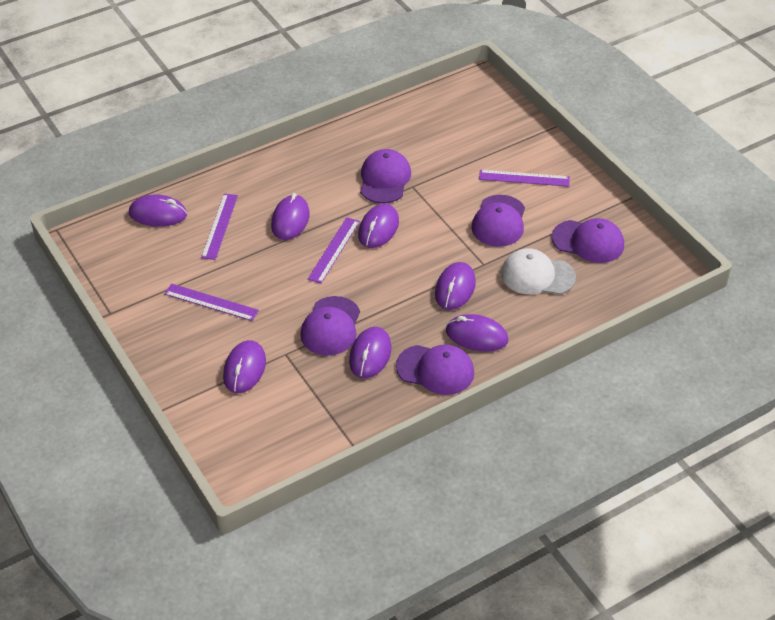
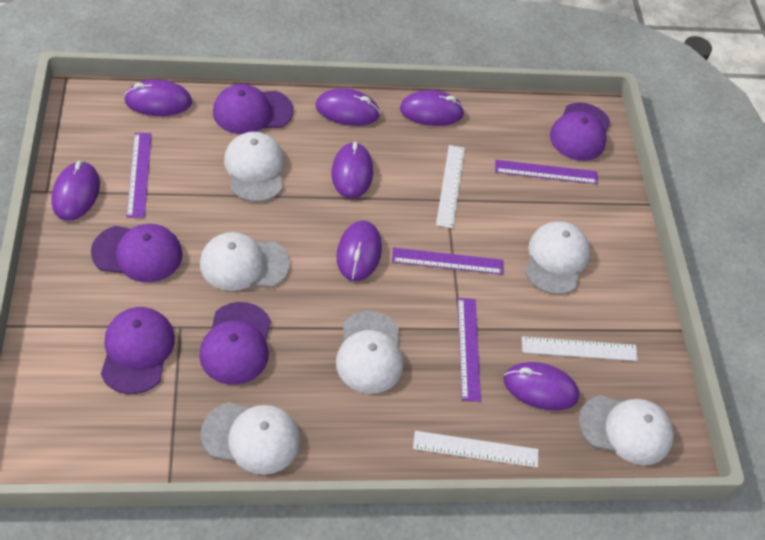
white cap: [501,248,576,295] = 1 -> [200,232,290,291] [201,402,300,475] [224,132,284,202] [336,311,404,394] [525,221,590,295] [579,395,674,465] = 6
white ruler: none = 0 -> [413,431,539,468] [436,145,465,229] [522,336,638,361] = 3

